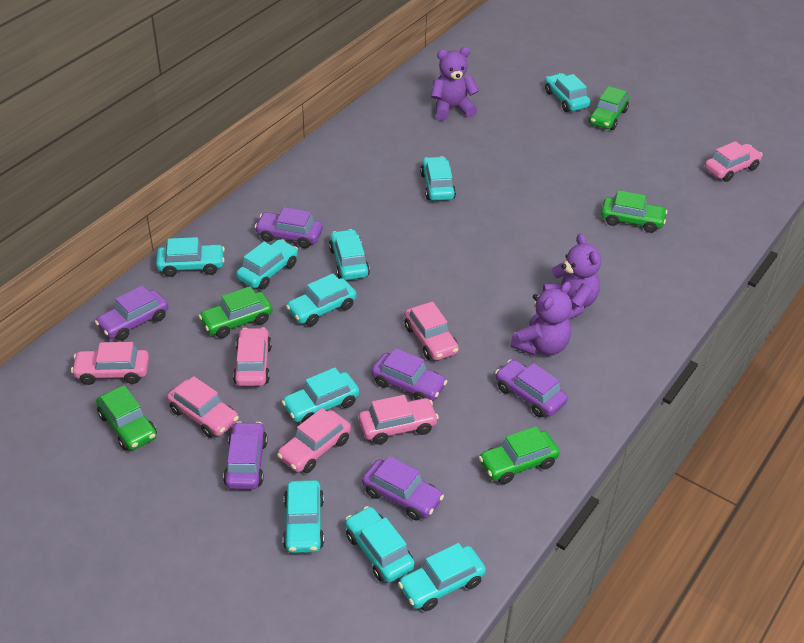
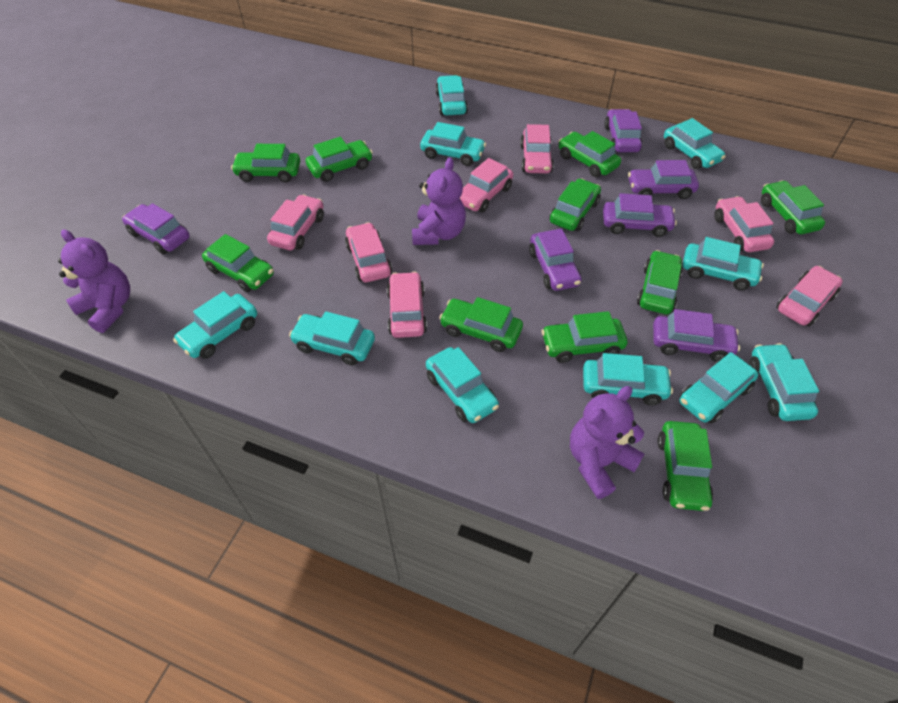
green car: [96,385,157,450] [199,286,273,338] [479,426,560,484] [589,86,629,130] [601,190,667,233] = 5 -> [202,234,274,292] [231,144,300,182] [306,137,373,182] [439,297,523,352] [541,311,627,363] [549,178,601,231] [559,131,621,177] [637,250,683,314] [657,421,713,511] [761,180,825,234] = 10

